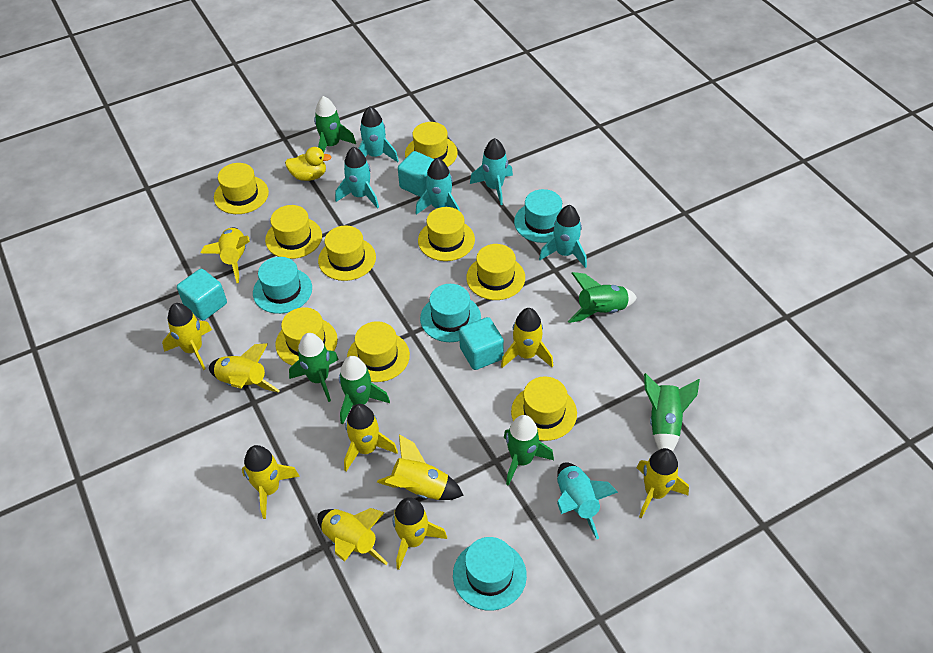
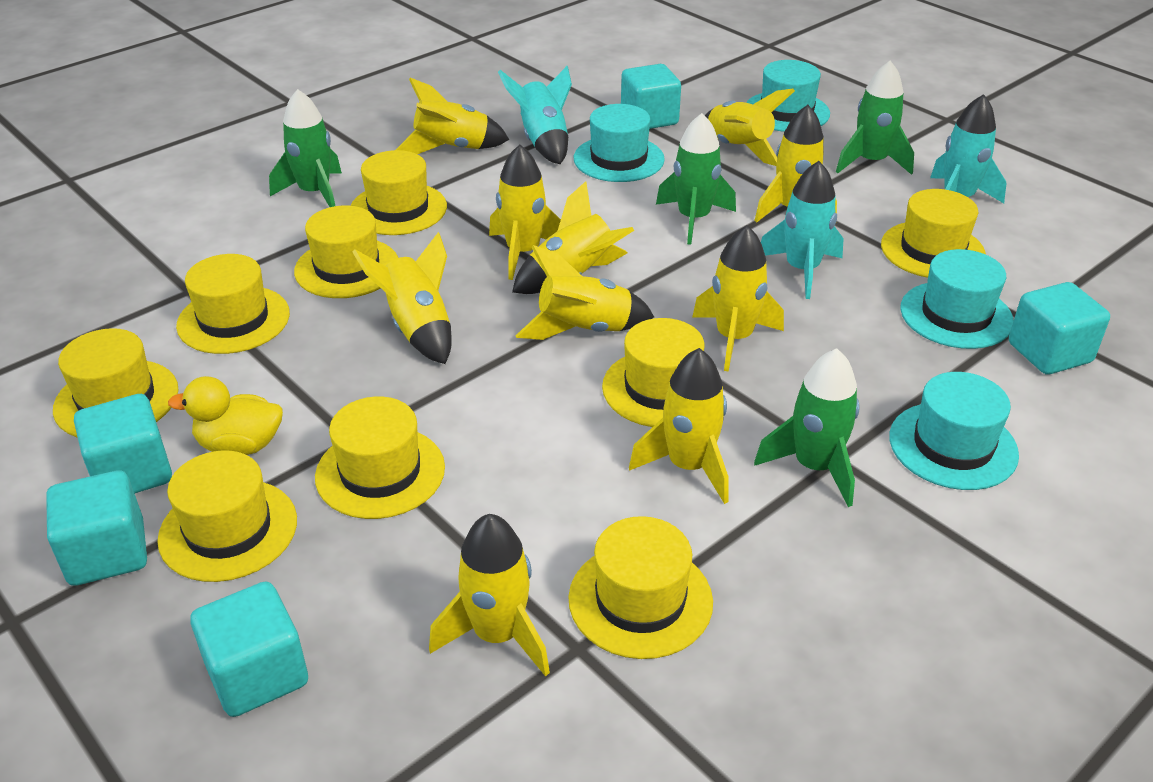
green rocket: [289,333,339,402] [314,96,356,153] [339,356,390,425] [504,415,554,486] [568,272,637,323] [644,373,700,452] = 6 -> [269,89,342,207] [656,113,736,245] [754,348,860,507] [836,61,914,175] = 4
turquoise cube: [177,269,227,320] [398,151,435,197] [459,317,504,370] = 3 -> [46,470,147,586] [74,394,172,493] [190,581,308,717] [621,64,681,129] [1009,282,1110,374] = 5
turquoise rocket: [335,147,379,209] [358,106,399,162] [416,158,460,215] [470,138,513,205] [539,205,587,268] [557,462,618,539] = 6 -> [498,66,572,164] [761,161,844,299] [930,94,1007,203] = 3

